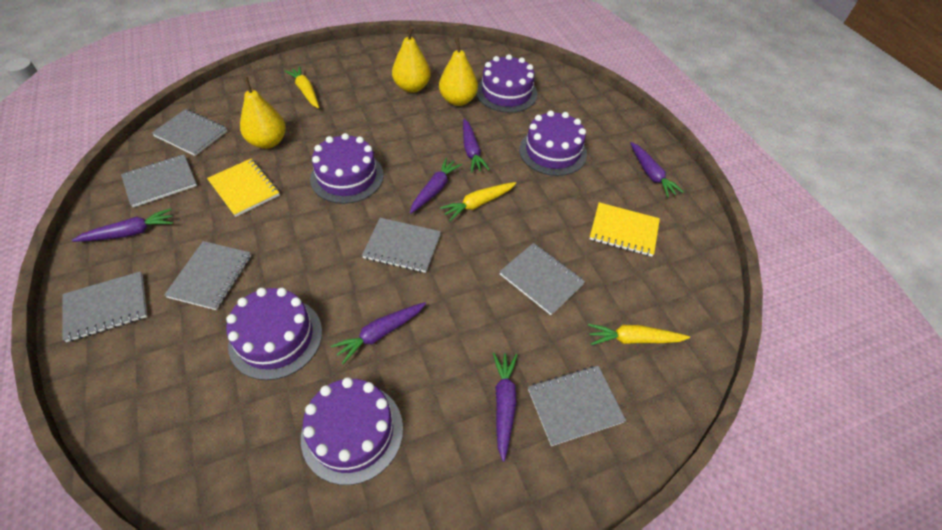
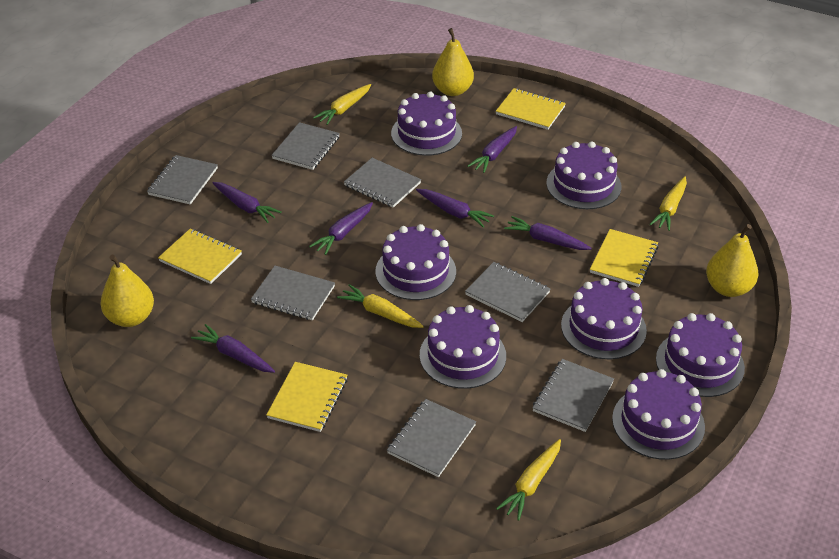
purple cake: [226,288,322,380] [301,377,403,485] [310,133,384,204] [476,54,538,113] [519,110,587,176] = 5 -> [376,224,456,300] [391,91,462,156] [420,305,506,389] [546,141,621,209] [561,278,647,359] [612,369,705,460] [656,313,745,397] = 7
yellow carrot: [285,66,319,108] [440,182,516,221] [588,324,690,345] = 3 -> [313,84,371,125] [337,284,424,328] [496,439,561,521] [649,176,687,231] = 4
yellow notebook: [207,159,280,217] [590,202,660,257] = 2 -> [158,229,242,284] [266,362,347,432] [496,88,566,130] [590,229,659,287] = 4

